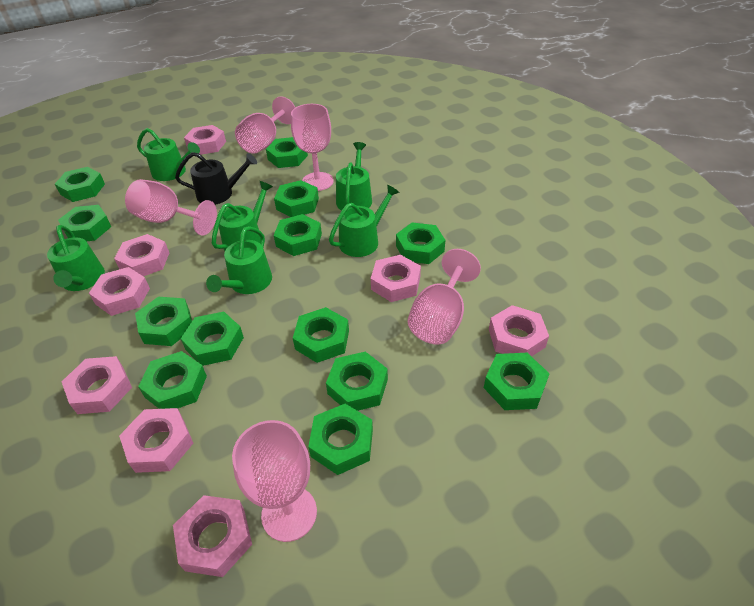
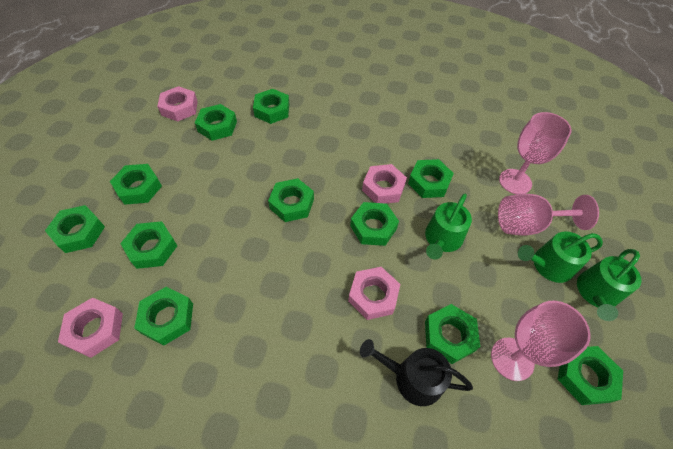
green nut: [55,167,105,202] [58,205,111,241] [135,297,192,346] [138,351,207,409] [181,312,244,366] [266,137,308,168] [274,180,319,217] [274,214,322,256] [293,307,349,363] [308,404,373,475] [326,351,388,411] [396,223,445,264] [484,353,550,410] = 13 -> [45,205,105,253] [110,164,162,205] [120,221,177,269] [134,287,193,346] [195,104,237,141] [253,89,289,124] [268,178,314,222] [350,202,399,246] [408,159,454,198] [425,304,480,364] [558,346,623,405] = 11
green watering can: [47,225,105,291] [137,128,200,181] [206,226,272,294] [212,181,273,251] [329,184,400,257] [336,142,372,211] = 6 -> [425,194,472,259] [518,231,603,283] [577,249,642,321] = 3
pink goblet: [125,179,217,235] [232,420,317,542] [235,96,296,154] [291,104,334,191] [408,249,481,344] = 5 -> [491,301,591,381] [498,194,599,236] [499,112,572,194] = 3
pink nut: [62,356,132,414] [89,267,150,316] [114,234,169,276] [119,408,193,473] [173,495,252,577] [184,125,226,155] [371,255,421,302] [489,305,549,357] = 8 -> [58,298,123,358] [157,86,198,122] [348,267,401,320] [362,164,407,204] = 4

